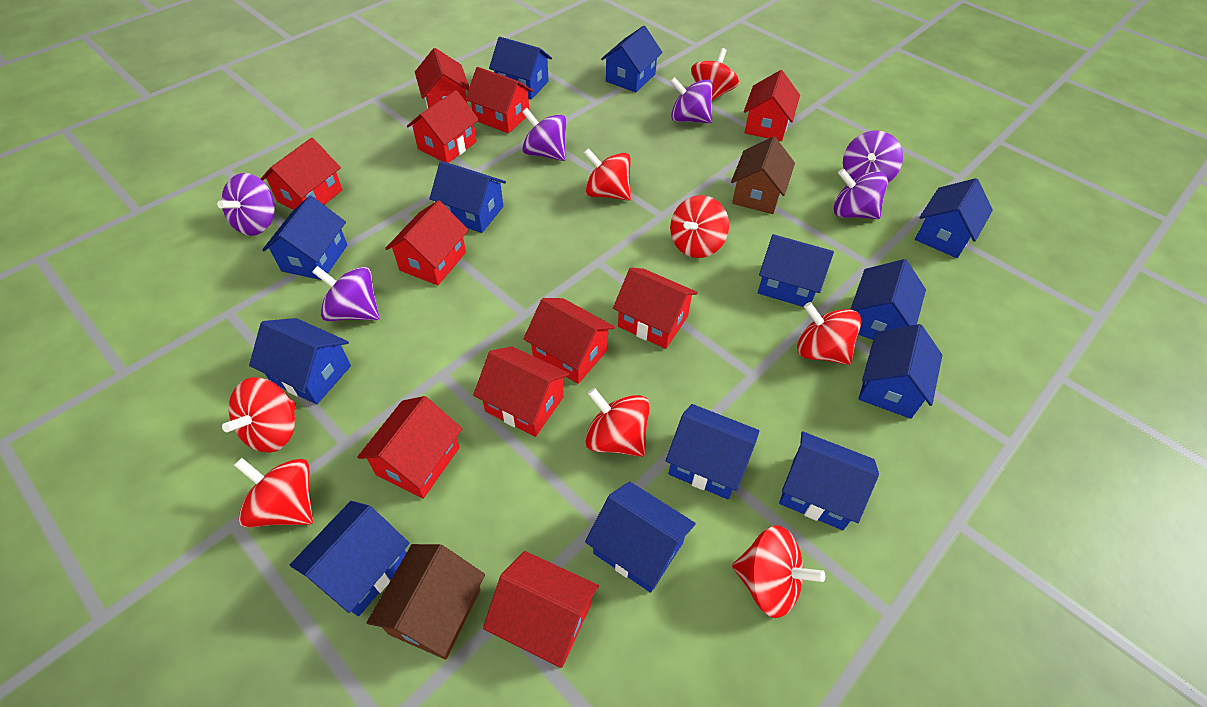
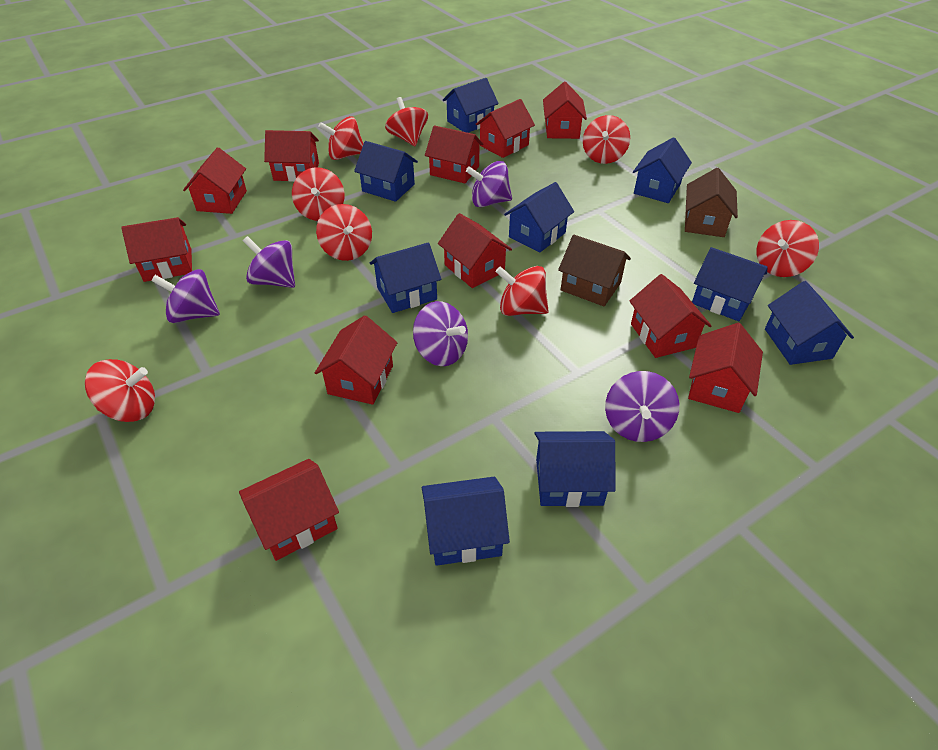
blue house: [249,318,351,404] [262,196,347,280] [290,501,409,616] [429,161,506,233] [489,37,552,100] [585,482,696,593] [601,26,663,92] [666,404,759,499] [758,234,834,307] [779,431,879,530] [851,259,926,340] [859,324,942,419] [915,178,993,258] = 13 -> [354,141,418,202] [370,242,441,313] [422,477,510,566] [442,78,499,133] [504,182,574,253] [534,431,615,507] [633,137,692,203] [692,247,768,321] [765,281,854,365] = 9
purple spinning top: [217,173,275,236] [312,266,379,321] [522,108,567,161] [670,77,713,123] [834,169,888,219] [843,131,903,183] = 6 -> [151,269,220,323] [243,236,295,288] [413,301,468,366] [466,161,512,207] [605,371,680,442] = 5

